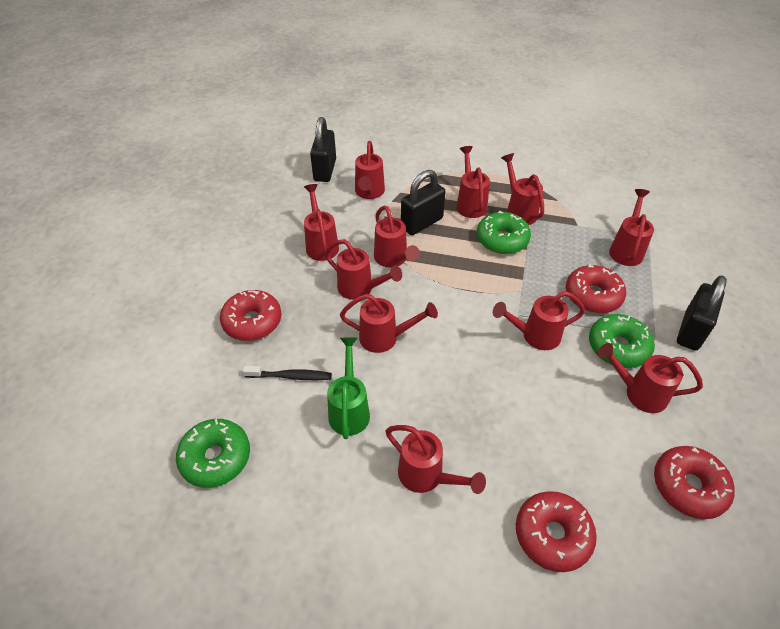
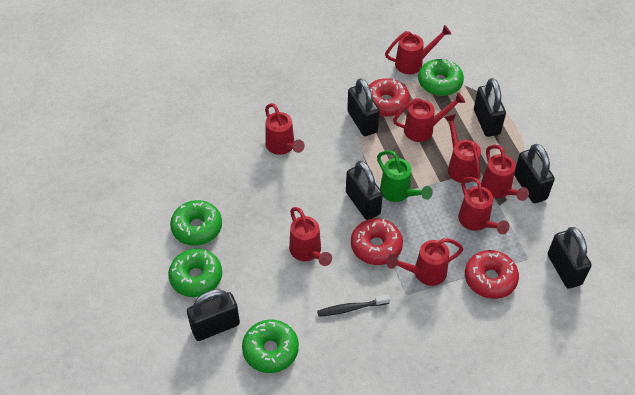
black padlock: [310,117,336,182] [401,170,446,235] [677,275,727,351] = 3 -> [187,289,240,341] [346,161,383,220] [347,78,380,136] [474,78,506,137] [514,144,555,203] [548,227,592,289] = 6
green donut: [176,419,250,488] [477,211,531,254] [589,314,655,368] = 3 -> [168,248,222,297] [170,200,222,246] [242,320,299,373] [418,58,464,96] = 4
red donut: [220,290,282,341] [516,491,597,572] [566,264,626,313] [654,446,735,519] = 4 -> [351,218,403,265] [369,78,410,117] [465,250,519,299] = 3
red watering can: [304,184,339,261] [325,239,402,300] [340,294,438,353] [355,141,385,199] [374,206,420,267] [385,425,486,494] [456,146,490,218] [493,291,585,350] [501,153,544,225] [597,343,703,413] [609,189,654,266] = 11 -> [265,103,305,155] [289,207,332,266] [385,25,451,74] [387,238,464,286] [393,93,465,142] [444,114,481,183] [458,177,510,234] [481,145,529,201] = 8

